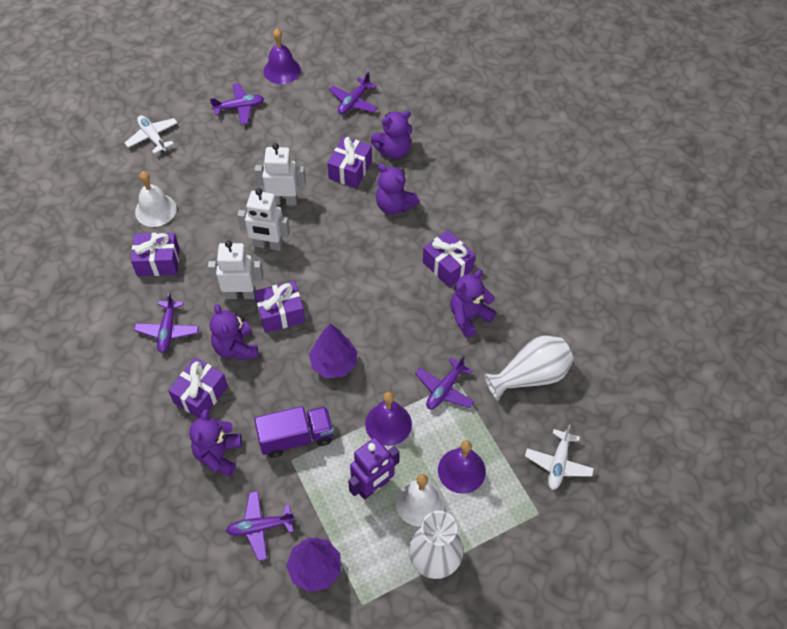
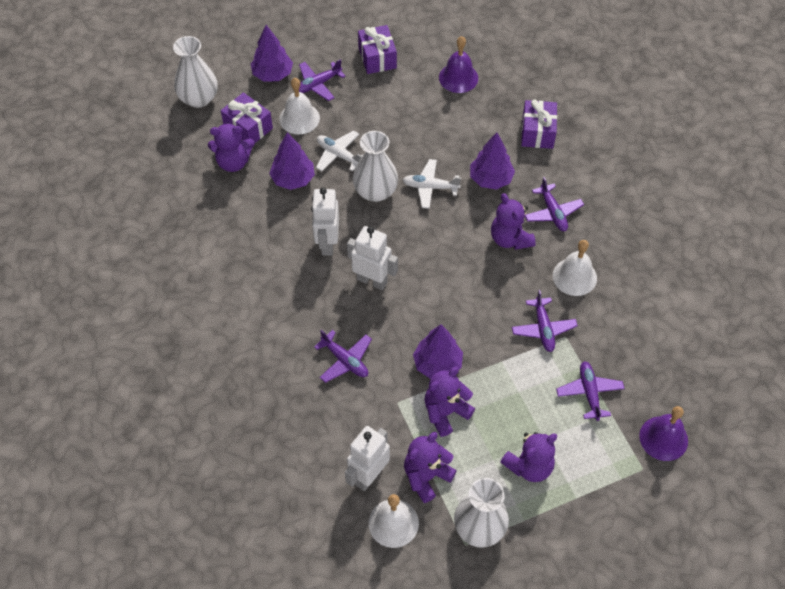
purple bell: [264,29,301,84] [365,392,412,446] [438,440,486,494] = 3 -> [439,36,478,93] [639,406,688,461] = 2
purple gift: [131,233,180,276] [168,357,228,418] [254,281,305,333] [327,136,372,188] [423,230,475,287] = 5 -> [221,92,273,144] [358,25,397,74] [521,99,557,149] = 3
purple robot: [348,437,399,500] = 1 -> none = 0
purple tree: [286,537,341,592] [309,324,358,378] = 2 -> [251,25,293,82] [269,132,315,190] [413,324,463,379] [470,132,515,190] = 4
purple truck: [254,406,334,458] = 1 -> none = 0
white bell: [135,171,177,227] [396,474,445,527] = 2 -> [279,78,320,135] [368,494,419,548] [553,240,597,296] = 3
white vase: [409,511,463,579] [484,335,574,401] = 2 -> [173,36,218,108] [353,131,398,202] [454,478,509,548] = 3

